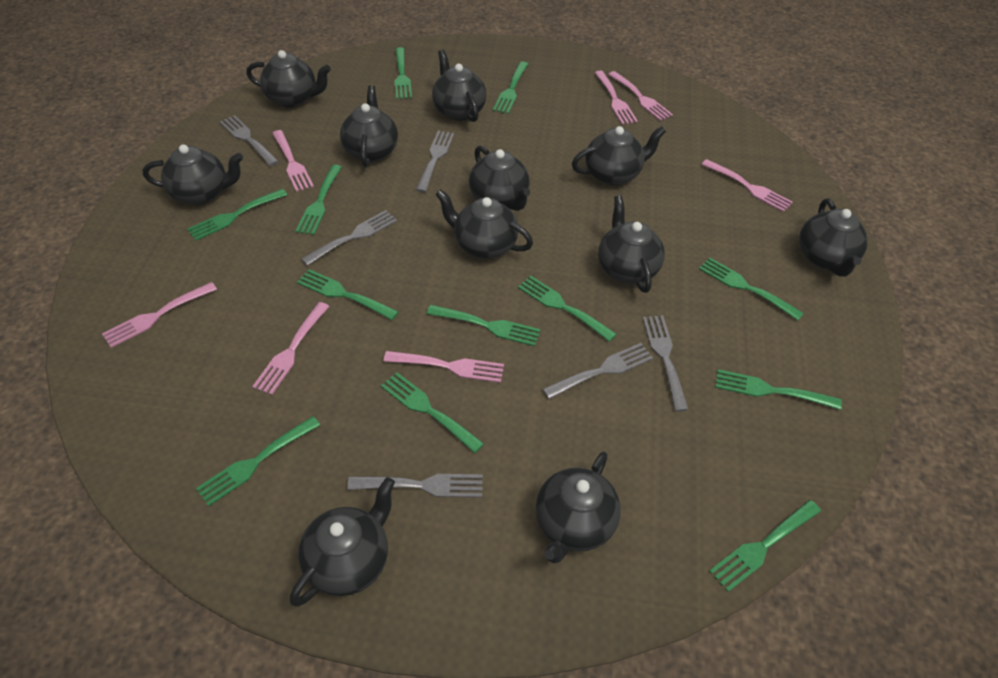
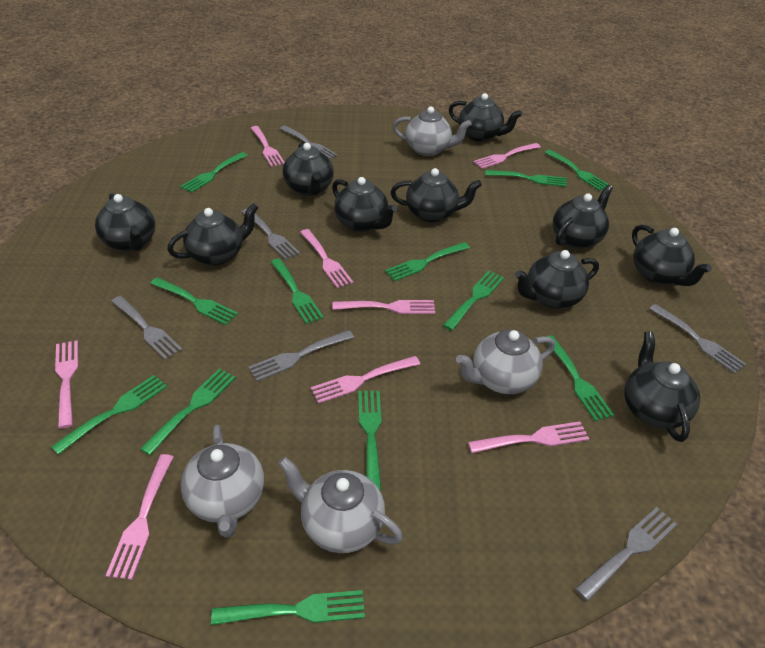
black teapot: [143,144,243,205] [246,50,331,107] [290,477,395,607] [340,85,398,167] [432,50,487,122] [435,189,533,259] [469,146,530,211] [536,451,621,563] [572,126,666,185] [598,196,665,293] [799,198,868,276] = 11 -> [95,193,155,251] [167,203,259,266] [283,143,334,196] [332,177,397,232] [391,168,482,222] [449,93,522,142] [515,250,599,309] [553,185,613,249] [624,331,700,442] [632,225,712,286] = 10
grey teapot: none = 0 -> [181,424,264,537] [278,457,403,553] [393,107,472,156] [456,330,555,394] = 4
pink fork: [102,282,217,348] [252,302,329,395] [272,130,314,192] [383,351,504,383] [595,71,638,125] [608,71,673,121] [701,159,793,212] = 7 -> [55,340,78,429] [105,454,174,580] [251,126,285,167] [300,229,353,288] [311,356,420,404] [332,300,435,314] [468,421,589,453] [473,143,541,169] = 8

